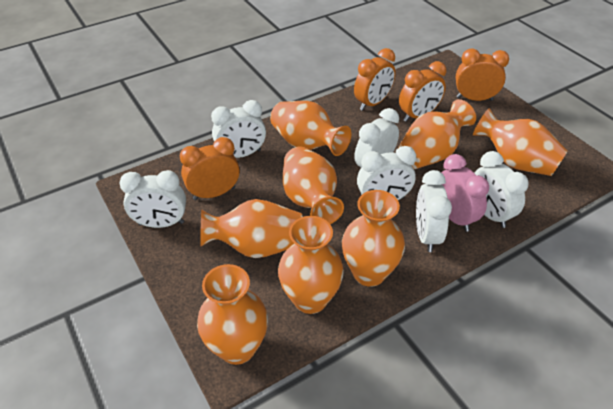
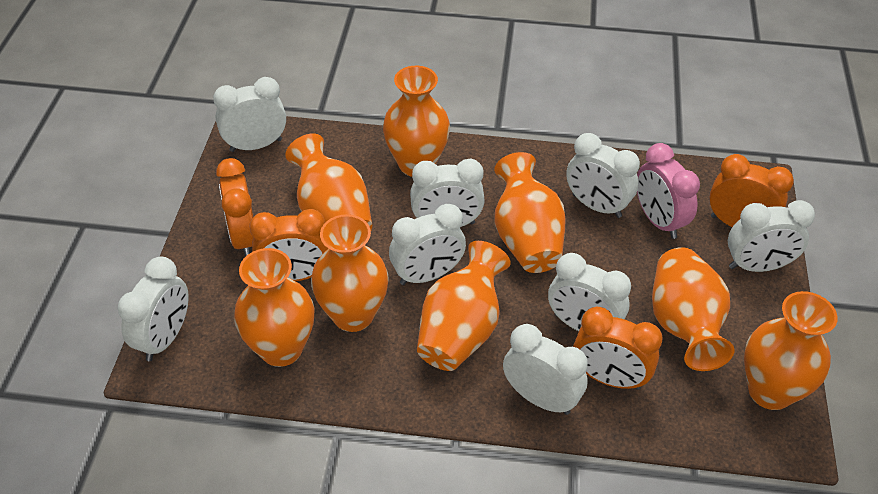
white clock: [120,170,186,228] [211,100,266,158] [354,108,399,168] [357,146,416,200] [416,170,452,252] [475,151,528,228] = 6 -> [118,257,189,361] [213,77,286,152] [389,204,466,285] [410,159,485,227] [503,324,588,415] [548,253,631,331] [566,133,640,218] [728,200,815,272] = 8

